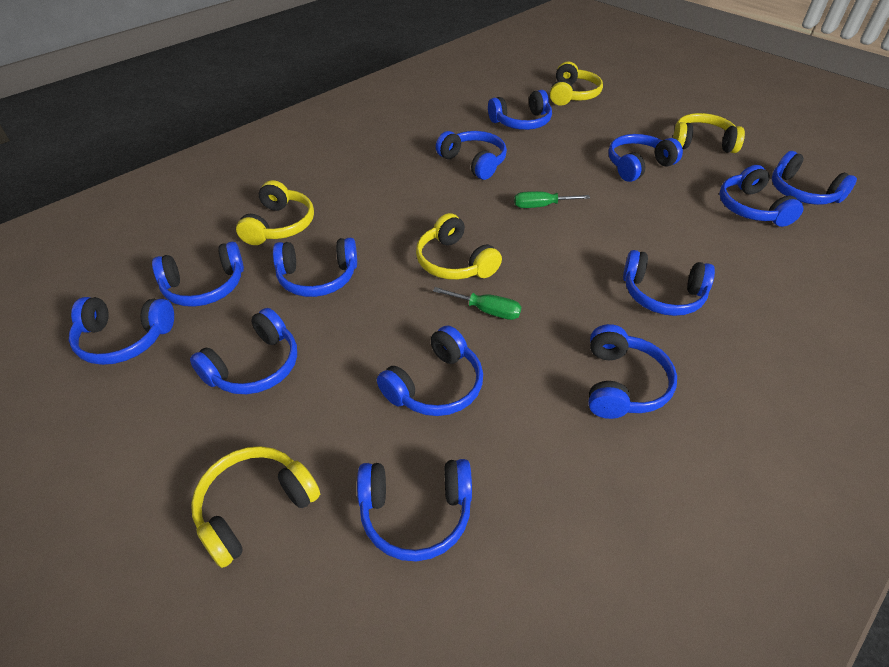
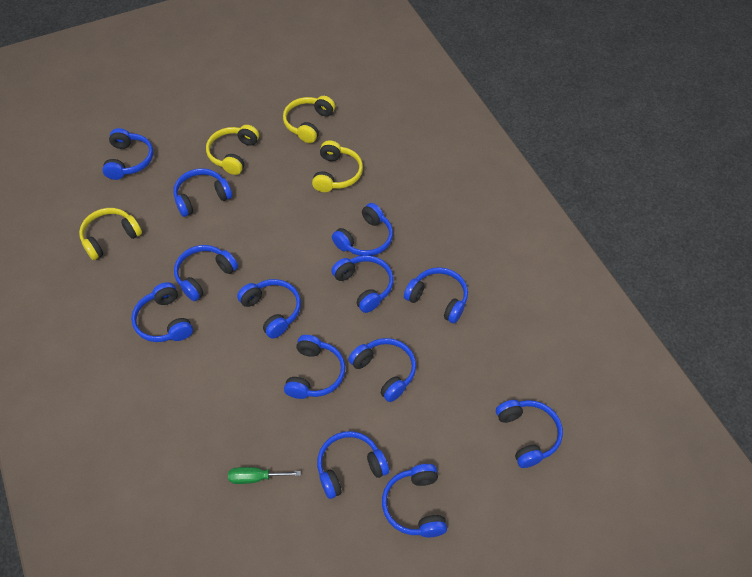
green screwdriver: [433,287,522,320] [514,191,590,208] = 2 -> [228,467,301,484] = 1
yellow headphones: [191,446,320,568] [236,180,314,245] [416,213,502,280] [550,62,603,106] [673,113,745,153] = 5 -> [79,208,142,260] [206,125,259,175] [283,96,335,143] [312,140,363,192] = 4

